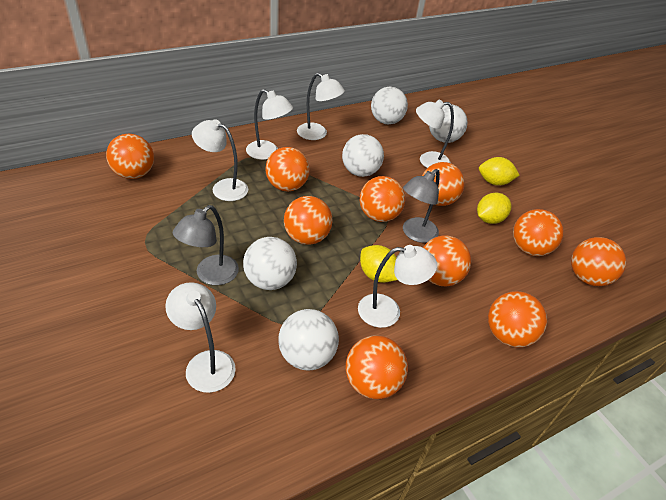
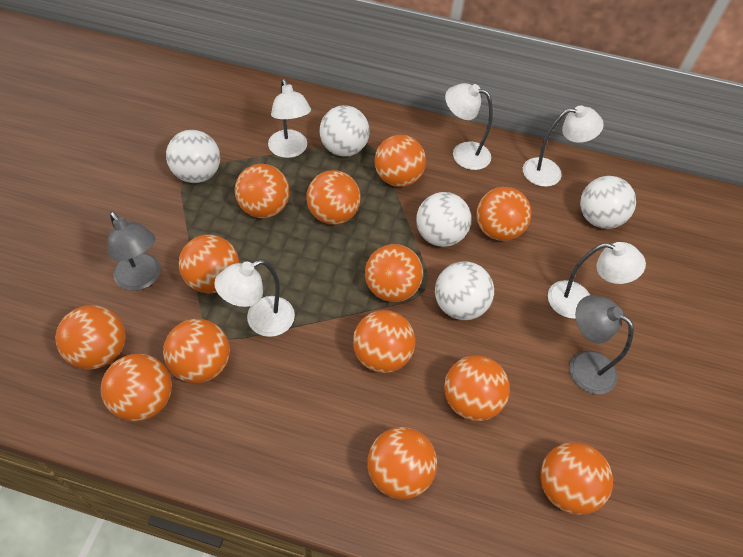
orange ball: [106,134,154,179] [265,147,310,191] [284,196,333,245] [346,335,408,399] [360,176,405,222] [422,162,465,206] [423,236,471,286] [488,291,547,348] [513,209,564,256] [571,237,626,286] = 10 -> [55,305,125,370] [101,354,172,421] [163,319,230,383] [179,235,239,293] [235,164,290,218] [306,170,361,225] [353,310,415,373] [365,244,423,302] [368,427,437,499] [374,135,426,187] [444,355,510,421] [476,187,531,241] [540,442,613,515] = 13
white lamp: [165,282,236,393] [192,119,248,201] [246,89,293,160] [297,73,345,140] [358,245,437,328] [416,100,454,168] = 6 -> [214,260,295,337] [268,79,311,158] [445,83,493,170] [523,105,604,187] [548,242,646,319] = 5
yellow lemon: [360,245,397,283] [477,193,511,224] [479,157,520,186] = 3 -> none = 0

